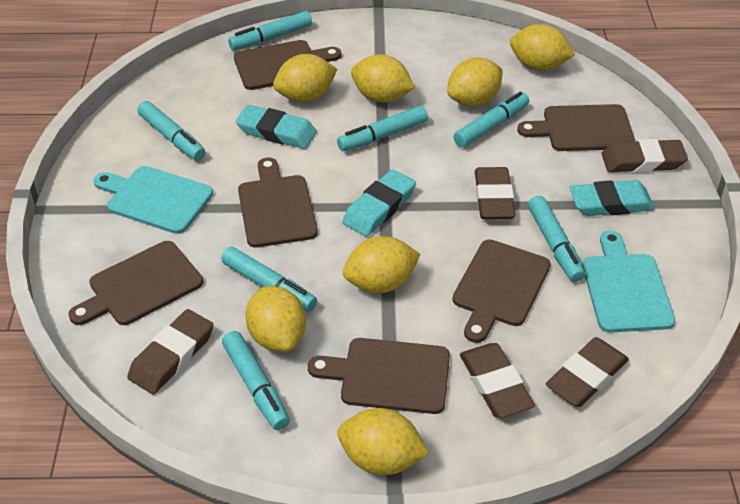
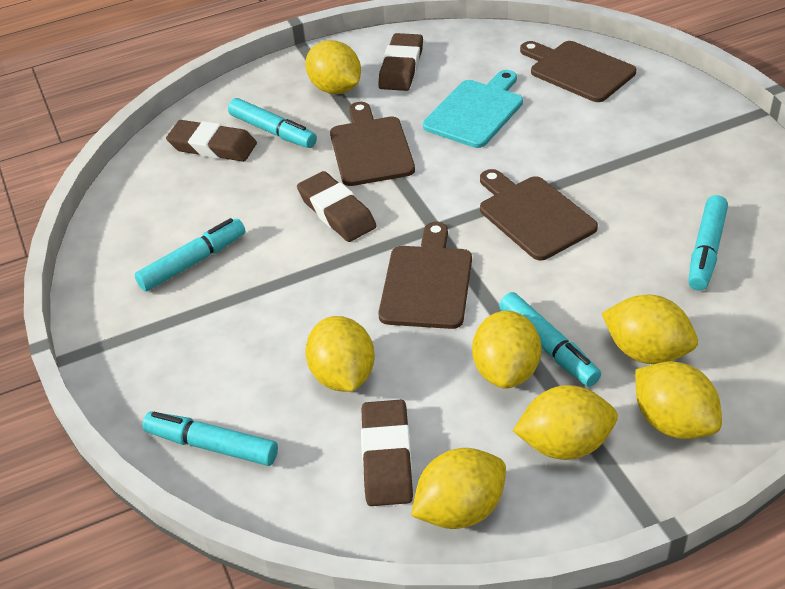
brown cutting board: [68,241,203,325] [234,40,341,90] [238,158,318,248] [308,338,450,414] [453,239,551,343] [517,104,635,151] = 6 -> [330,102,415,186] [378,222,472,329] [480,169,598,261] [520,41,636,102] = 4
brown eraser: [127,309,213,394] [460,343,535,418] [475,167,515,219] [546,337,629,407] [602,139,688,173] = 5 -> [166,120,257,162] [297,171,376,242] [361,400,413,506] [378,33,423,91] = 4
turquoise cutting board: [93,166,213,234] [582,231,675,332] = 2 -> [423,70,523,148] = 1
turquoise eraser: [236,105,317,149] [342,169,416,237] [570,180,655,216] = 3 -> none = 0
turquoise marker: [137,101,205,161] [222,247,317,312] [222,331,290,430] [228,11,312,51] [337,106,428,151] [453,92,529,147] [528,196,585,282] = 7 -> [135,218,245,291] [142,411,278,466] [228,98,317,148] [499,292,601,387] [688,195,728,291] = 5

